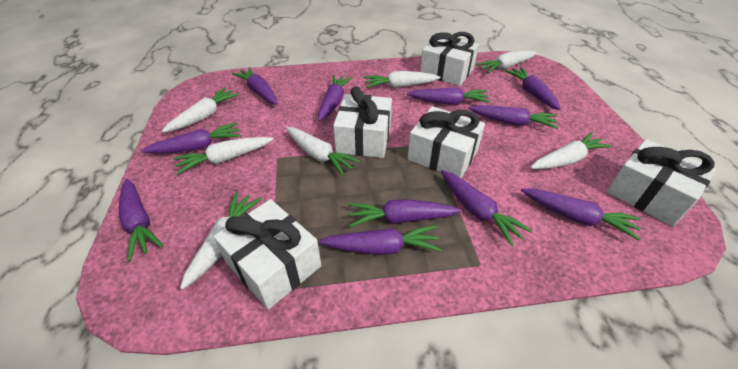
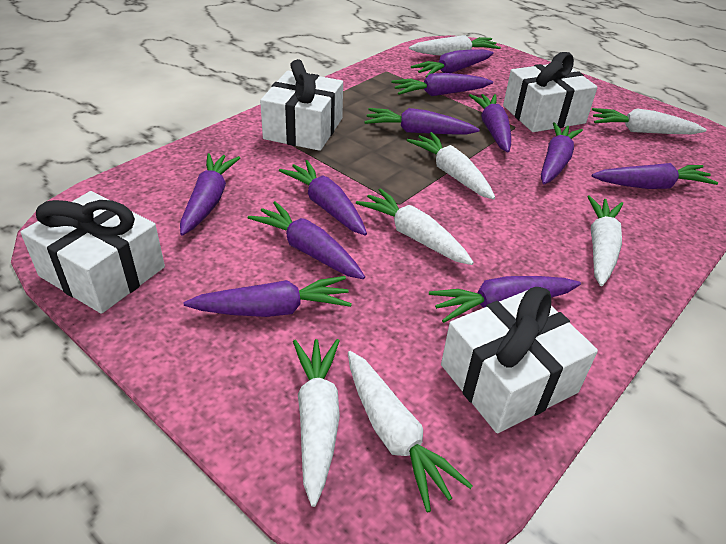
white gift: [213,199,321,309] [333,86,392,158] [408,106,485,178] [420,32,479,86] [607,139,716,226] = 5 -> [21,191,165,314] [260,59,343,151] [441,287,598,433] [503,52,598,132] = 4

